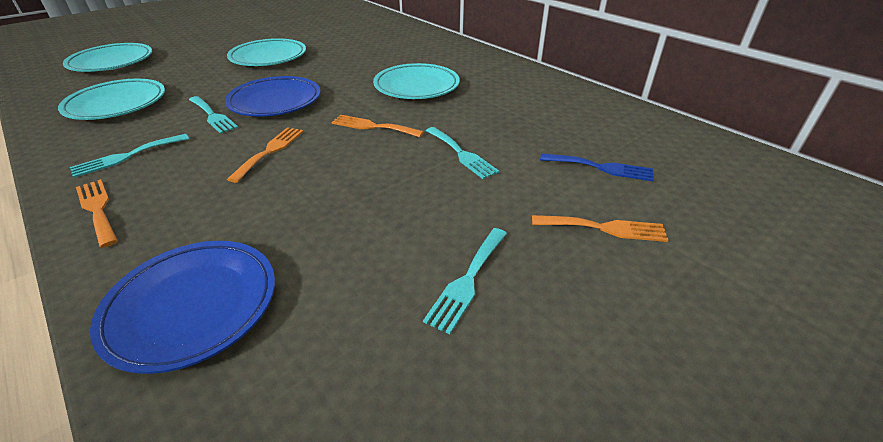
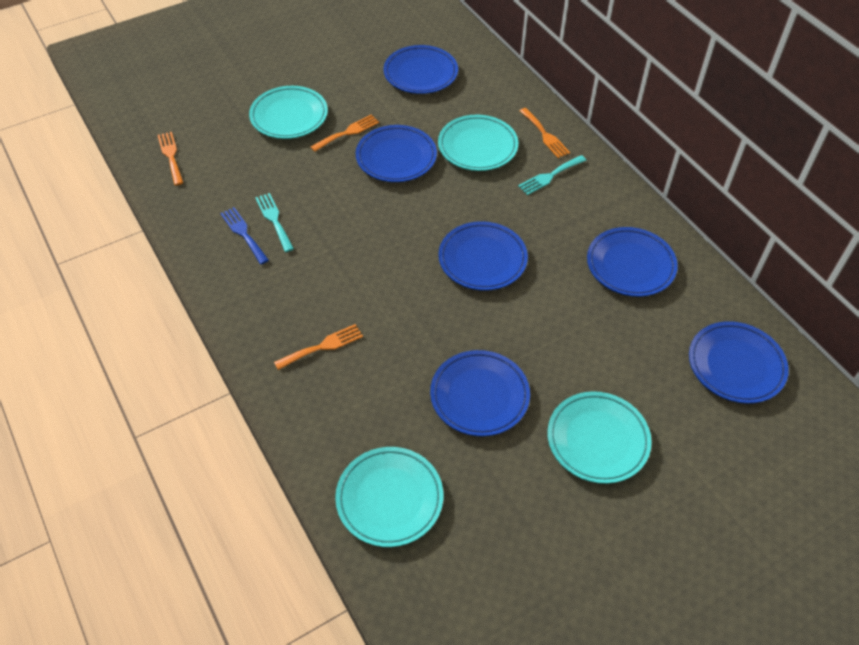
blue plate: [90,241,275,374] [225,76,321,116] = 2 -> [356,125,437,182] [383,45,458,94] [430,350,530,436] [438,221,528,291] [587,227,678,297] [689,321,789,404] = 6
turquoise fork: [70,134,189,178] [189,96,238,134] [423,228,507,334] [426,127,499,179] = 4 -> [255,193,294,252] [518,155,587,195] = 2

